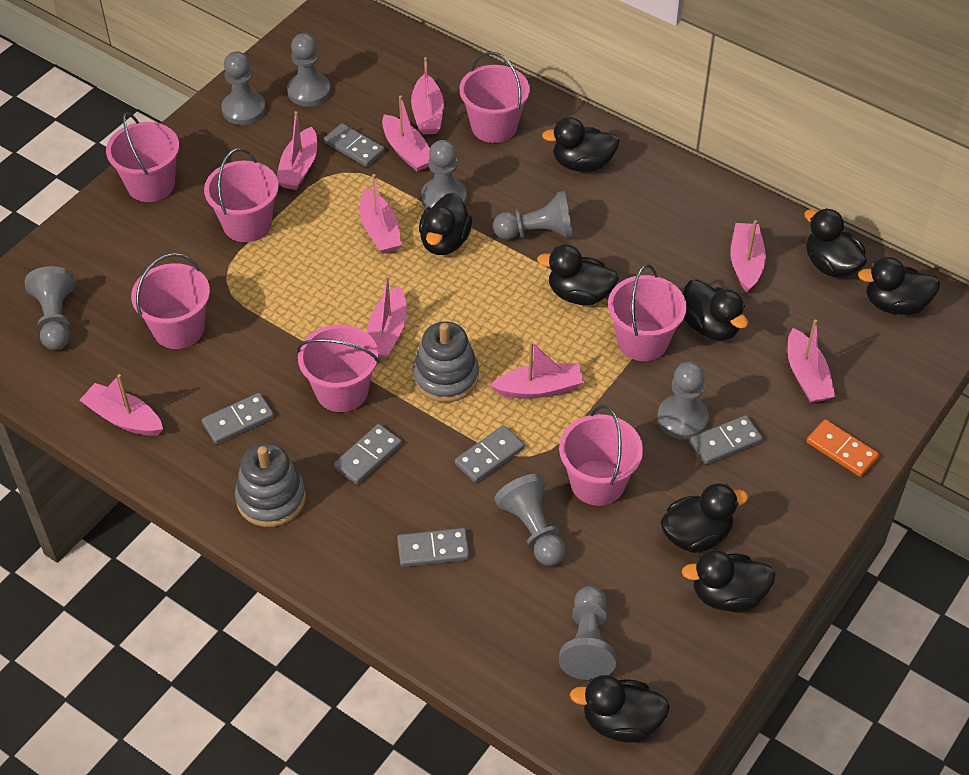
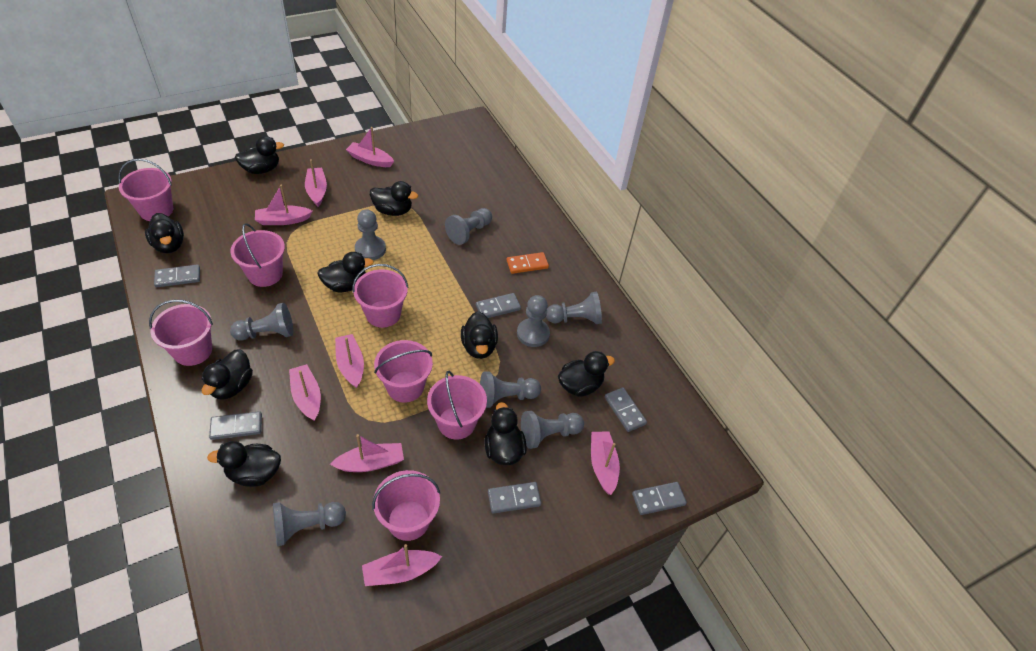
grey stacking toy: [235,443,306,527] [413,321,479,402] = 2 -> none = 0
pink boat: [80,374,163,436] [277,111,317,190] [360,174,402,254] [367,276,407,358] [382,95,430,172] [411,57,444,135] [490,341,584,399] [731,220,766,292] [788,320,836,403] = 9 -> [255,185,313,225] [289,364,321,421] [305,159,327,207] [330,434,404,472] [335,334,364,388] [346,127,394,167] [362,544,442,586] [591,431,620,495] = 8

